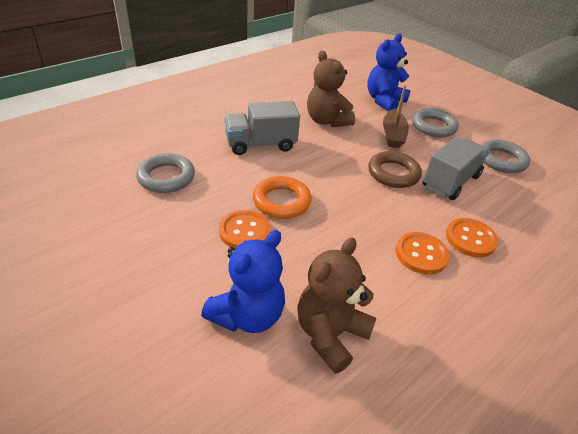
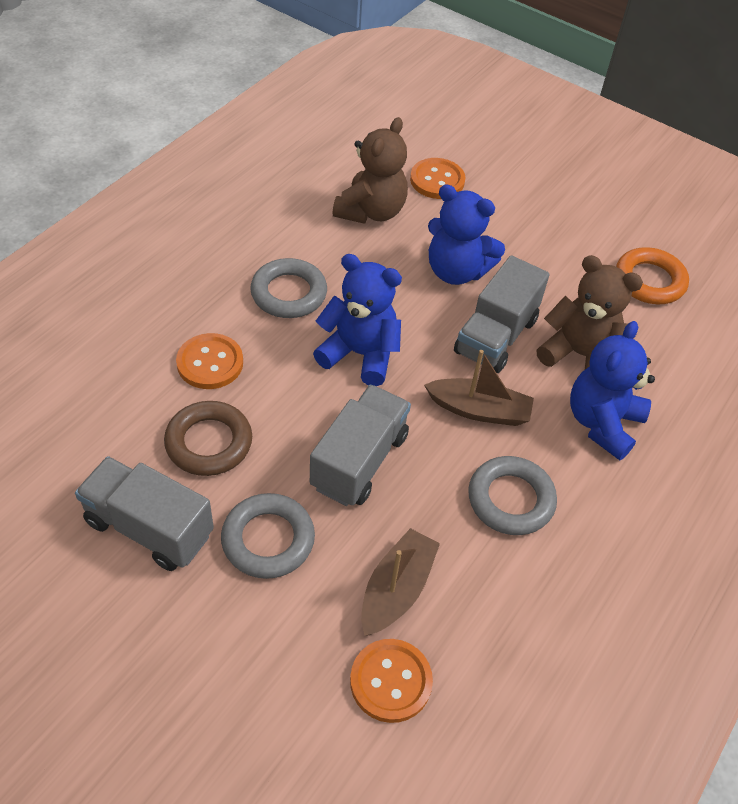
blue teddy bear: [201,230,285,333] [367,34,410,111] = 2 -> [313,254,402,386] [428,184,505,285] [570,321,655,460] = 3
brown boat: [383,85,409,148] = 1 -> [361,528,440,636] [424,350,534,426] = 2
grey truck: [224,101,300,155] [423,137,490,200] = 2 -> [75,456,214,571] [310,384,411,506] [454,255,550,373] = 3

